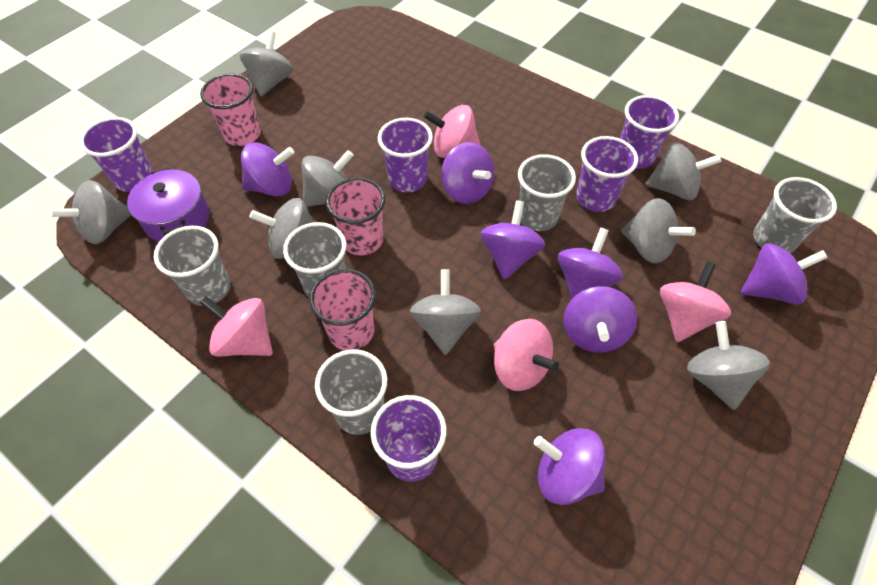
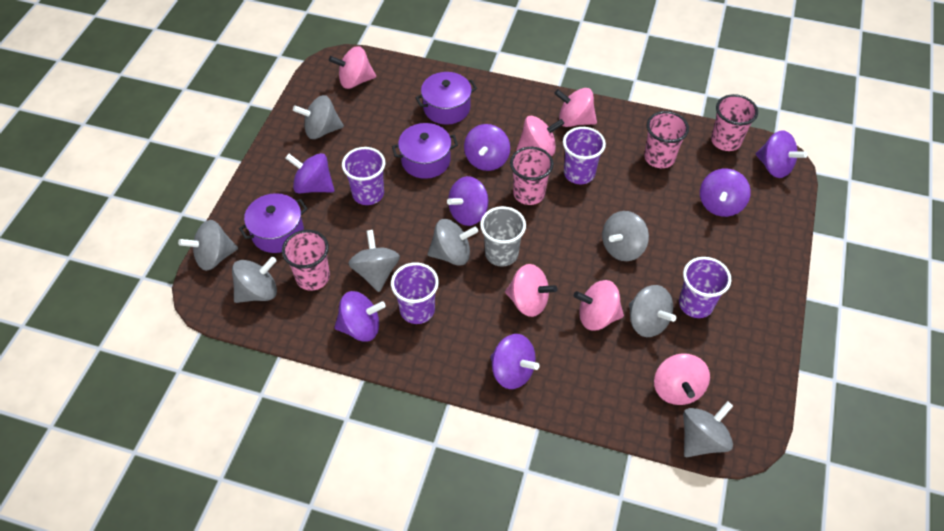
grey cup: [154,226,231,306] [283,222,346,297] [315,349,387,435] [518,154,576,231] [753,177,837,253] = 5 -> [480,206,526,267] = 1
pink cup: [200,74,261,146] [309,269,376,351] [326,178,385,256] = 3 -> [282,230,330,291] [510,147,554,205] [644,111,689,168] [711,94,758,151] = 4
pink spinning top: [200,296,273,357] [424,105,480,158] [494,319,559,391] [660,262,731,342] = 4 -> [329,46,376,89] [505,264,557,317] [516,116,564,156] [554,88,597,127] [574,280,624,331] [654,353,710,405] = 6
purple cup: [80,117,154,192] [371,395,446,482] [378,118,433,192] [576,136,638,212] [620,95,679,169] = 5 -> [342,147,385,205] [391,262,439,324] [563,127,606,184] [679,257,731,318] = 4
purple pot: [127,168,210,242] = 1 -> [239,193,308,253] [392,123,458,179] [415,72,477,125] = 3

